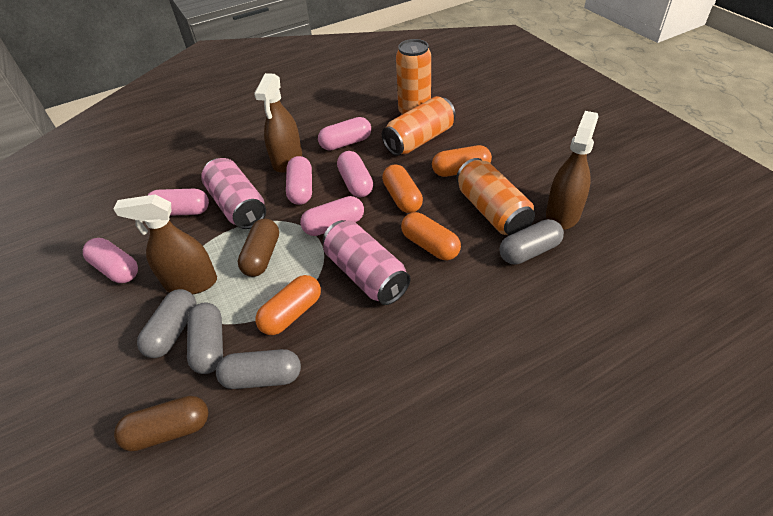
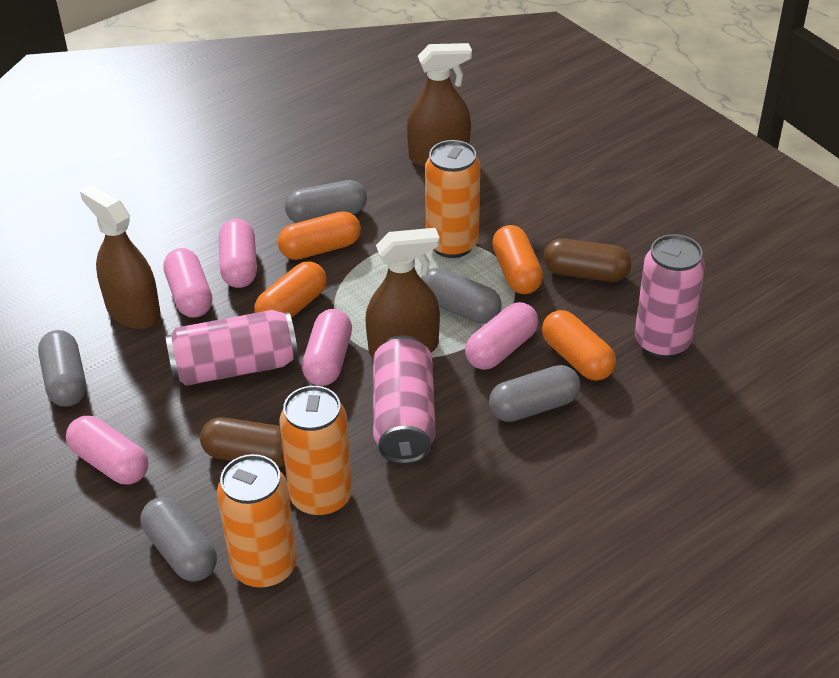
grey capsule: [137,289,196,358] [187,302,223,374] [216,349,301,389] [499,219,564,264] = 4 -> [38,330,86,407] [140,497,217,582] [285,180,367,223] [421,268,502,324] [489,365,580,422] = 5
pink can: [201,158,266,229] [323,220,410,305] = 2 -> [165,310,298,386] [373,335,435,464] [635,234,705,359] = 3
pink capsule: [83,238,138,283] [147,189,209,216] [286,156,312,205] [300,196,364,236] [318,117,371,151] [337,151,373,197] = 6 -> [66,416,148,484] [163,248,212,318] [219,219,257,288] [302,309,352,386] [465,302,538,370] = 5

